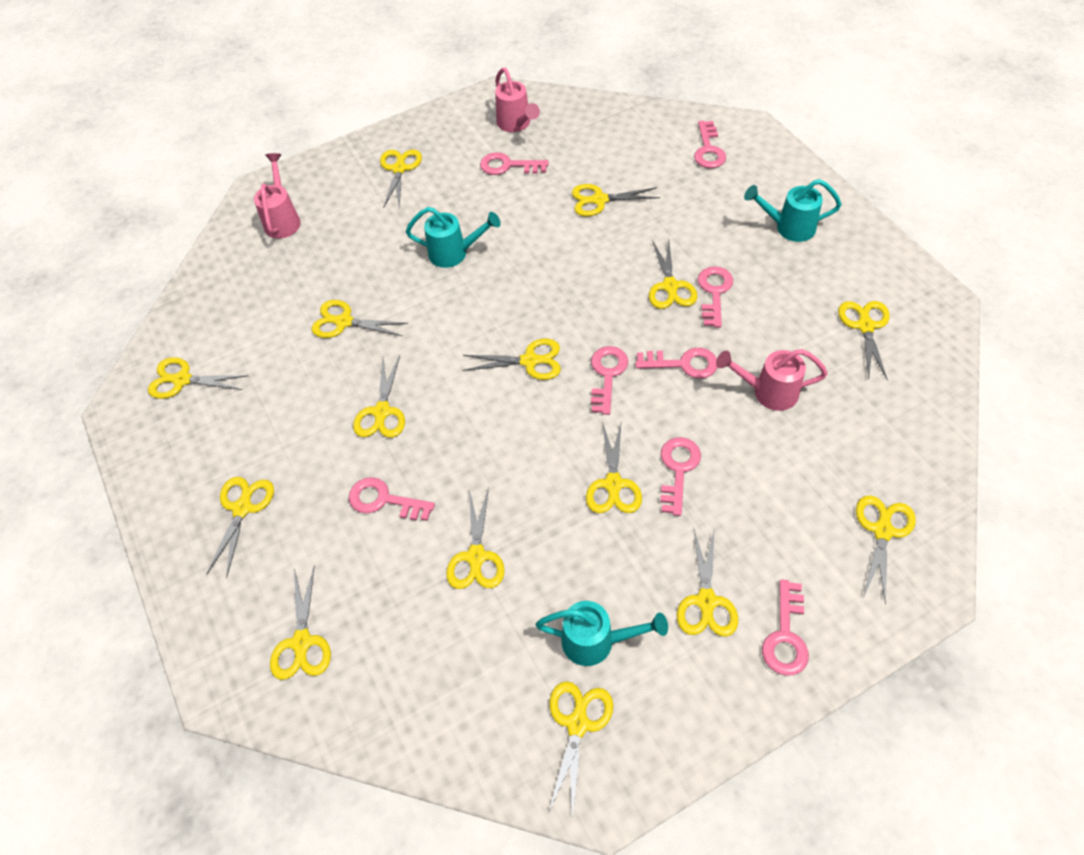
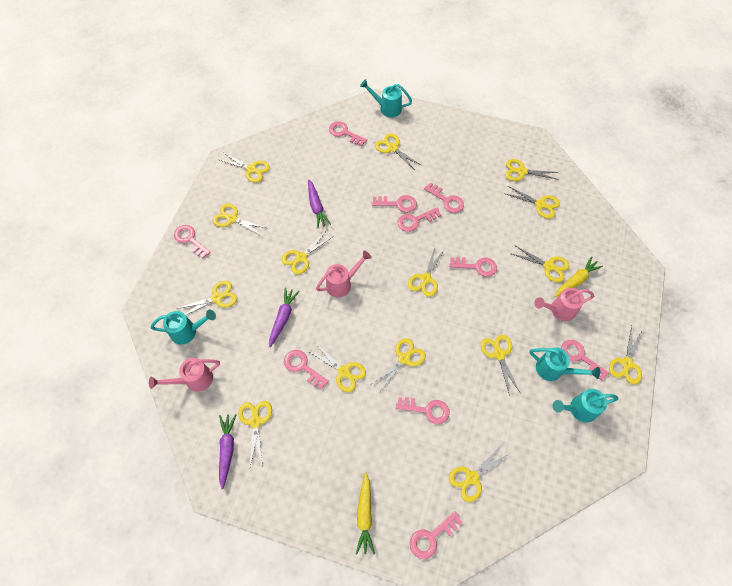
pink key: [349,477,435,521] [480,152,549,175] [591,346,628,415] [635,348,718,379] [660,437,701,516] [694,121,726,168] [698,266,733,328] [762,579,809,676] = 8 -> [174,225,211,259] [284,350,329,389] [329,121,367,146] [372,195,417,212] [396,397,450,424] [397,208,441,232] [410,511,463,559] [424,183,464,213] [449,257,497,277] [561,340,609,381] = 10
purple carrot: none = 0 -> [219,414,236,489] [269,287,300,347] [308,179,331,228] = 3
turquoise watering can: [406,207,501,268] [536,601,668,666] [744,179,841,242] = 3 -> [151,310,216,345] [360,79,412,117] [529,347,600,381] [552,389,618,423] = 4
yellow carrot: none = 0 -> [356,472,375,554] [554,256,603,297] = 2

